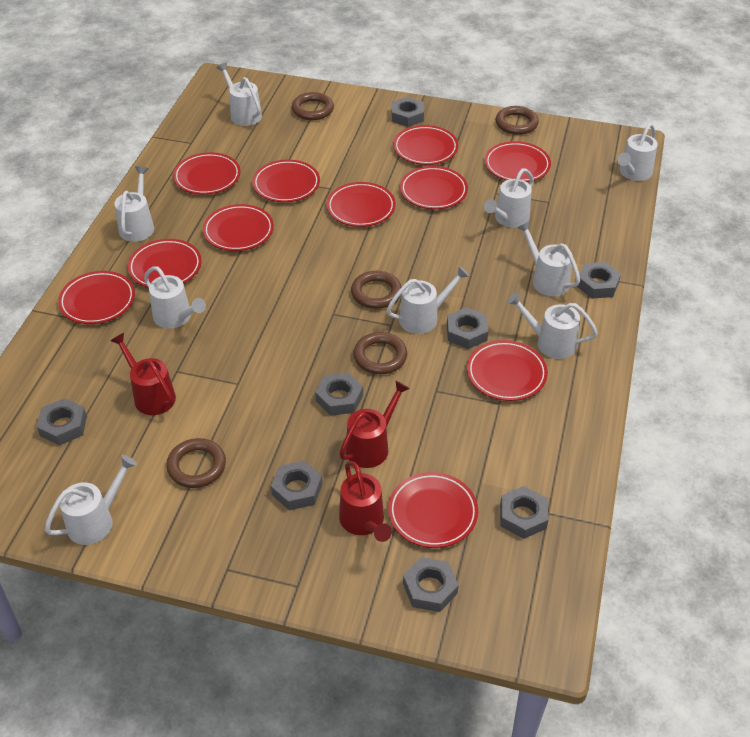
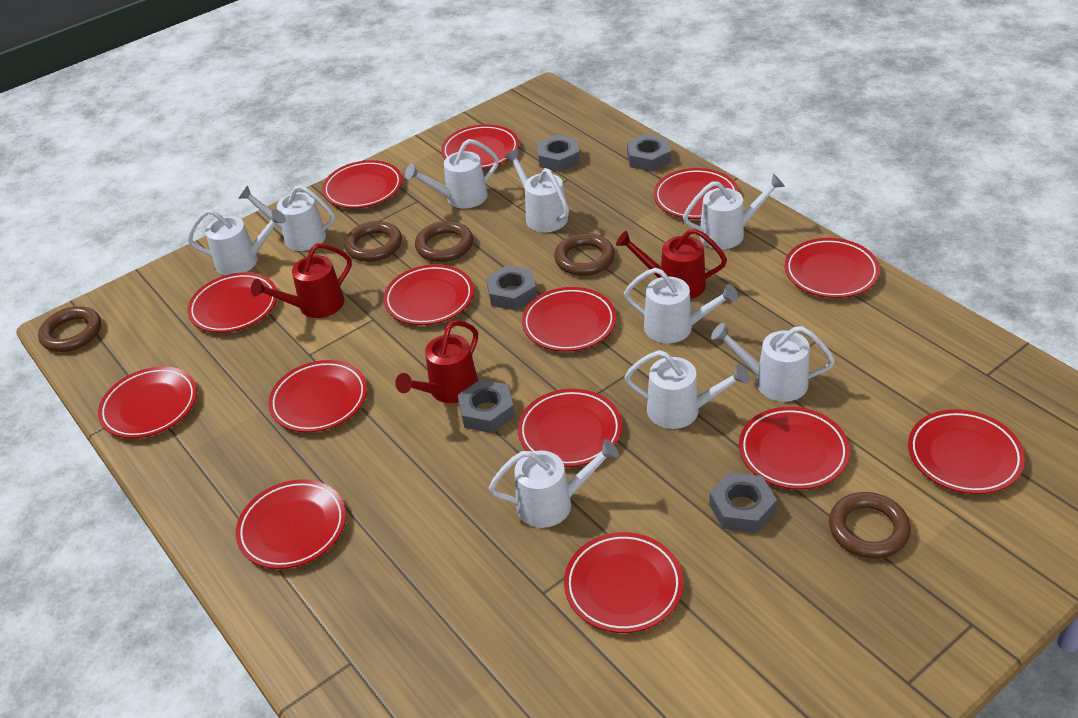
grey nut: [37,398,87,445] [271,461,322,510] [315,372,363,416] [392,97,424,127] [403,557,459,612] [447,307,488,349] [500,486,549,539] [577,262,621,299] = 8 -> [458,380,515,433] [486,265,537,311] [538,135,580,172] [627,134,671,172] [709,472,777,533] = 5
red plate: [58,271,135,324] [128,239,202,287] [173,152,241,195] [203,204,274,251] [252,160,320,202] [327,182,396,227] [388,472,478,548] [393,125,458,165] [400,166,468,209] [467,340,548,401] [485,141,551,182] = 11 -> [98,367,197,438] [188,272,277,333] [236,479,346,569] [268,360,367,433] [322,160,402,208] [383,264,474,325] [441,124,519,169] [518,389,622,467] [522,287,616,352] [564,532,683,633] [654,168,739,219] [739,407,850,490] [785,238,880,298] [908,409,1025,494] = 14

